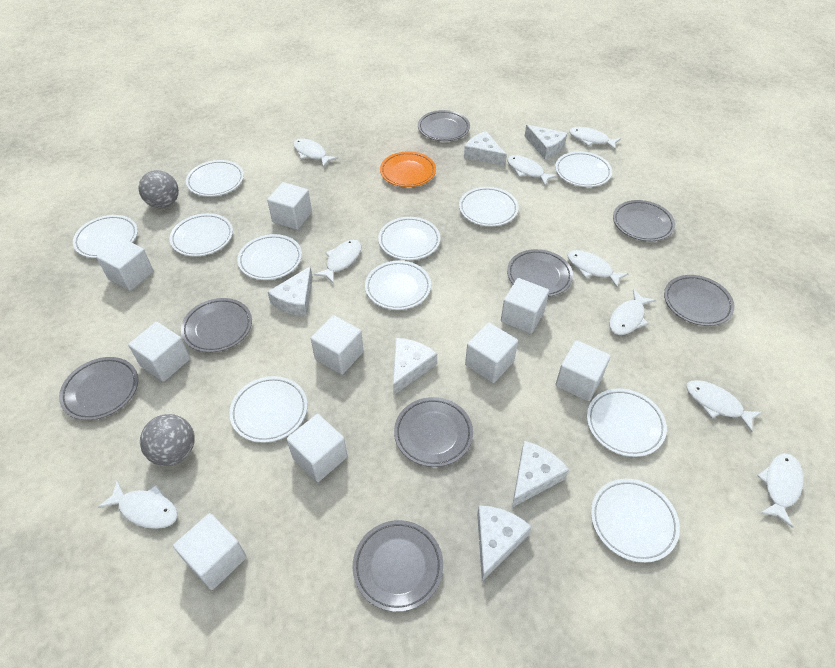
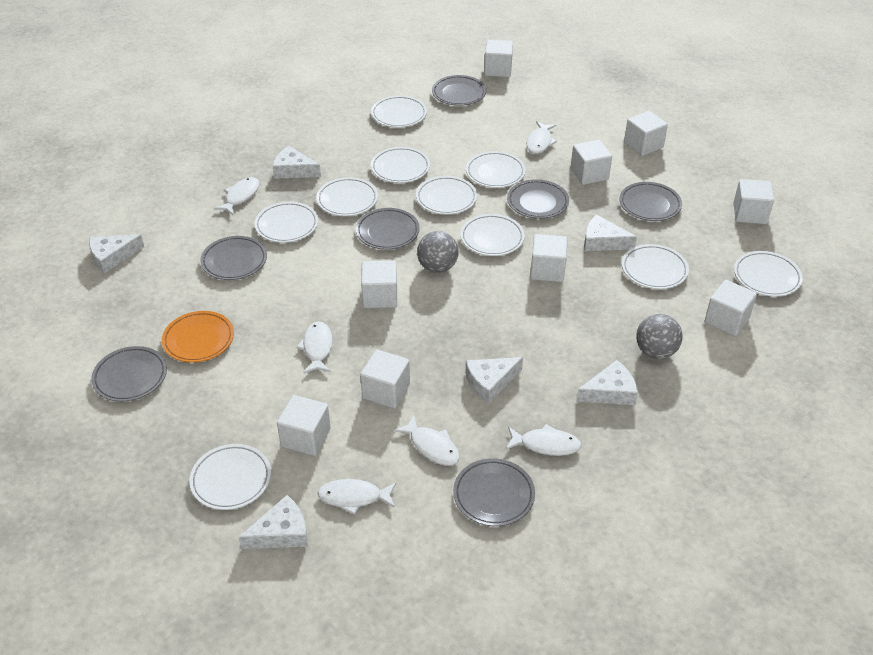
grey plate: [59,357,138,420] [181,298,252,353] [353,520,443,612] [394,397,473,467] [418,110,470,141] [507,249,573,297] [613,200,675,241] [664,275,734,326] = 8 -> [91,346,167,402] [200,236,267,280] [356,208,420,250] [432,75,486,106] [453,458,535,526] [507,179,569,219] [620,182,682,221] = 7
white fish: [98,481,178,529] [293,138,338,167] [314,240,362,284] [507,155,557,185] [567,250,629,288] [569,127,621,150] [609,289,655,335] [686,380,762,432] [757,453,804,528] = 9 -> [214,177,259,215] [297,321,333,373] [317,479,396,515] [394,415,460,466] [506,424,582,456] [527,121,557,154] = 6
white plate: [73,215,138,258] [170,213,233,256] [186,160,244,197] [229,376,307,443] [237,234,302,280] [365,261,431,310] [378,217,441,260] [459,187,519,226] [555,151,612,187] [587,388,667,457] [591,479,680,563] = 11 -> [190,444,271,510] [255,202,318,243] [316,177,378,216] [371,95,427,128] [371,147,430,183] [416,176,477,215] [460,214,525,256] [466,151,526,188] [622,244,689,289] [734,251,803,297] = 10

